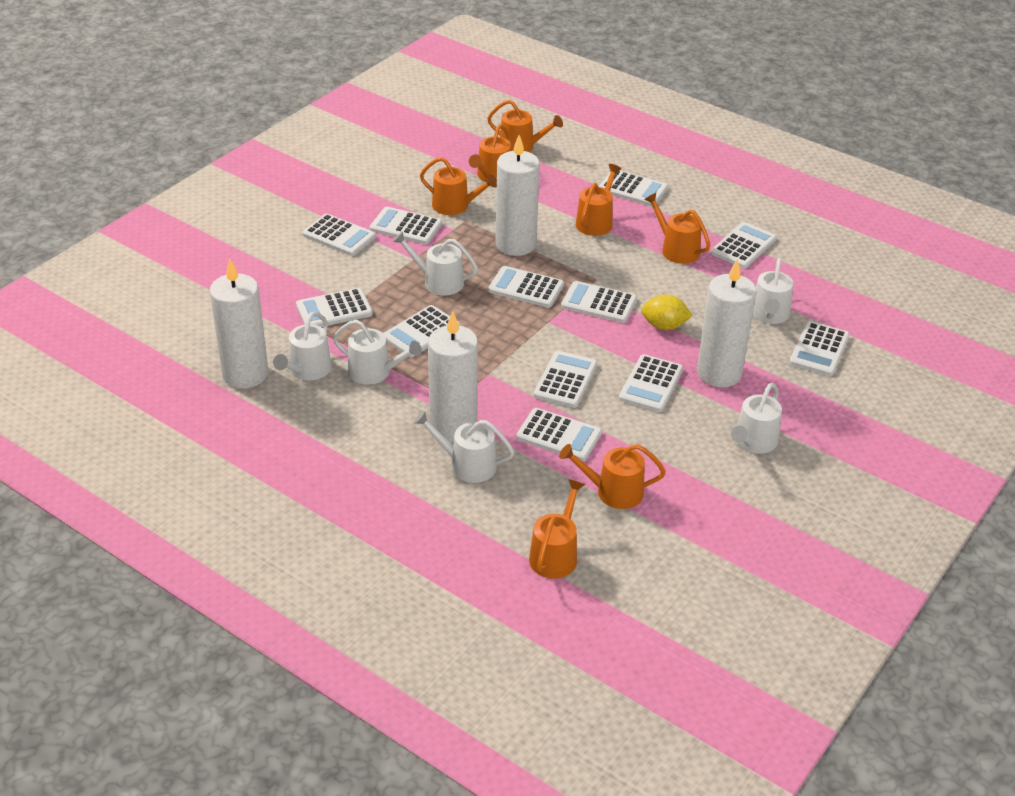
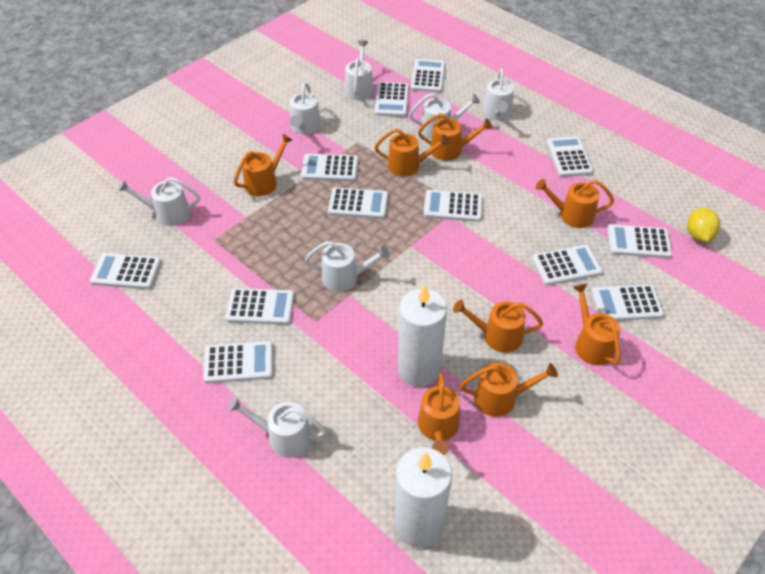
orange watering can: [420,157,497,215] [469,124,511,182] [487,100,563,152] [529,479,585,579] [559,444,666,509] [576,164,621,236] [644,193,710,264] = 7 -> [234,134,292,196] [375,129,450,177] [418,113,492,161] [418,373,460,455] [453,300,543,353] [460,363,558,417] [536,179,614,228] [573,283,621,365] = 8
white candle: [210,259,268,388] [428,311,478,443] [496,135,540,256] [697,259,757,387] = 4 -> [395,447,452,548] [398,284,447,387] = 2
white watering can: [273,312,332,381] [333,320,422,385] [393,231,478,296] [413,410,514,483] [731,383,782,454] [753,258,794,324] = 6 -> [118,177,200,226] [228,397,326,458] [290,82,321,134] [305,241,390,292] [345,40,373,100] [409,93,480,139] [483,69,514,120] = 7

